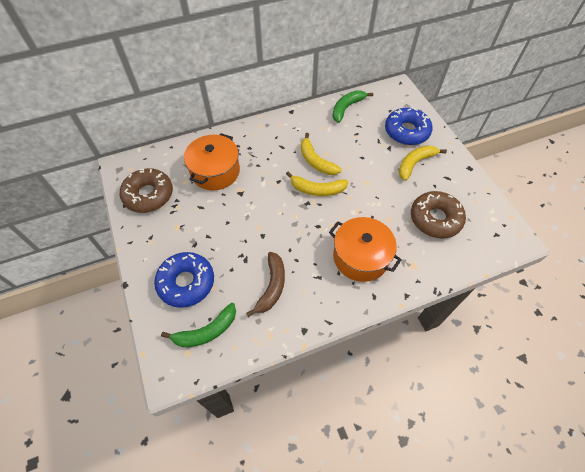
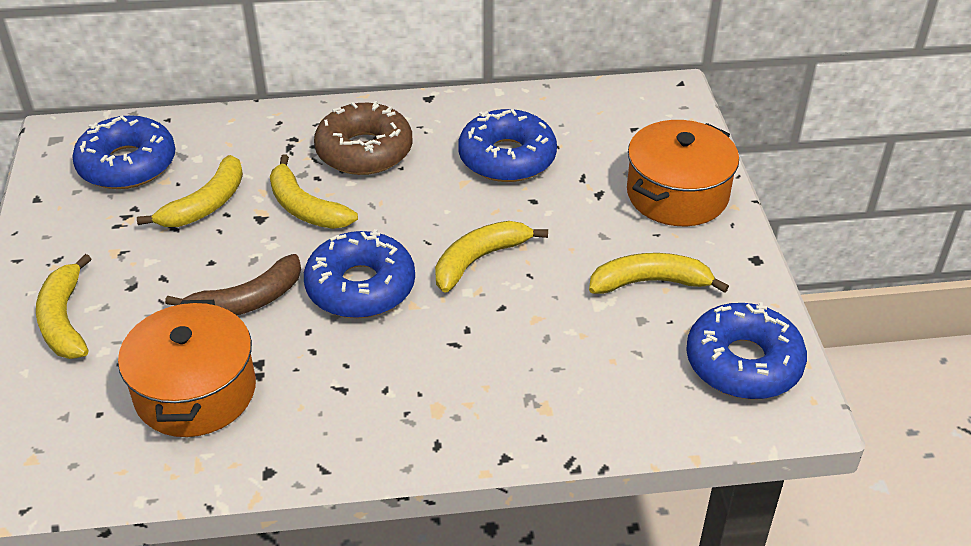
blue donut: [154,252,214,308] [385,107,432,145] = 2 -> [72,115,175,189] [304,229,415,318] [458,109,557,182] [686,302,807,399] = 4
brown donut: [120,168,173,213] [411,191,466,239] = 2 -> [314,101,412,175] = 1
green banana: [161,303,236,347] [332,90,373,123] = 2 -> none = 0
yellow banana: [286,171,348,196] [301,133,342,175] [399,145,447,181] = 3 -> [36,254,91,359] [137,155,243,227] [270,155,358,229] [435,221,548,293] [589,253,729,294] = 5

